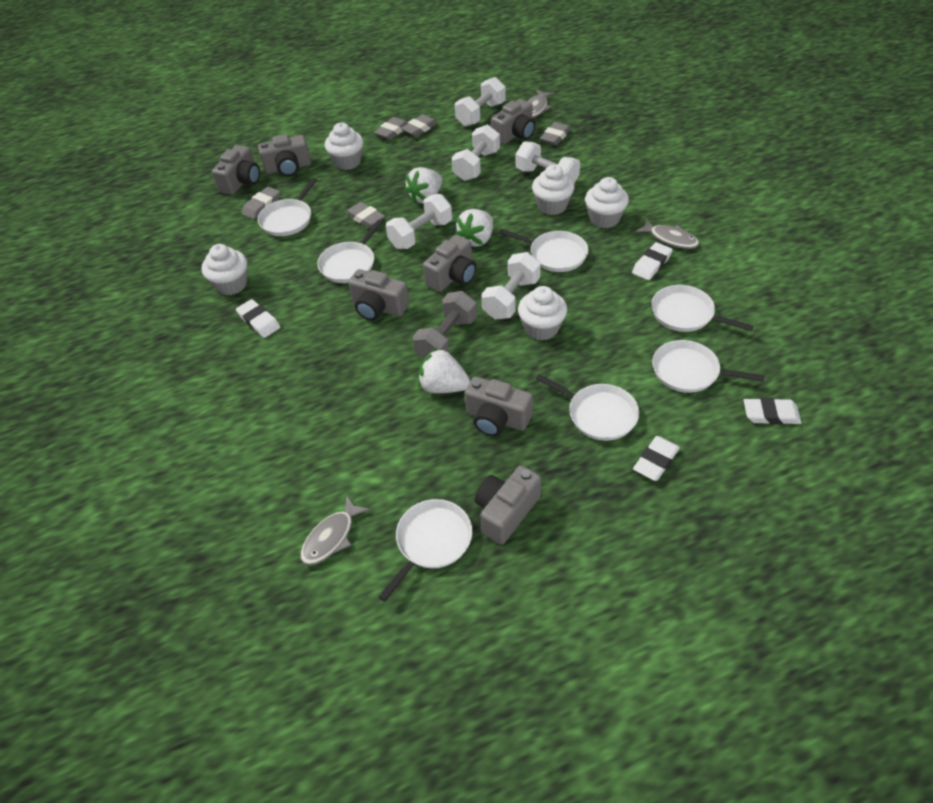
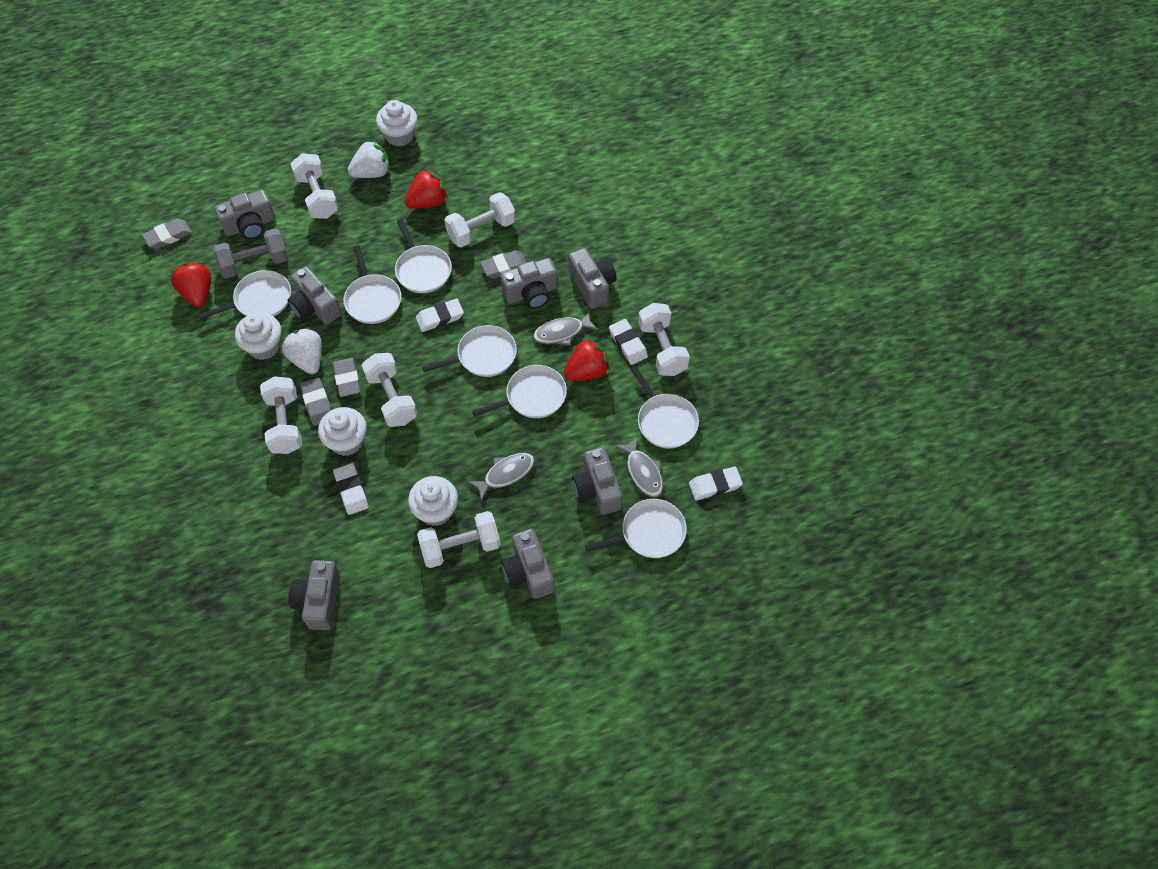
grey eraser: [242,186,280,219] [345,202,385,228] [374,117,408,140] [401,114,438,137] [540,122,571,145] = 5 -> [142,219,192,249] [300,377,331,426] [333,358,361,397] [480,250,527,279] = 4
red strawberry: none = 0 -> [170,262,211,307] [405,169,448,209] [564,338,610,381] = 3
white cupcake: [202,244,247,295] [325,123,363,170] [518,286,567,341] [532,165,575,215] [585,177,629,228] = 5 -> [235,313,281,360] [318,407,367,456] [376,100,418,147] [408,476,458,526] = 4
white dumbbell: [386,194,452,249] [452,124,500,181] [455,77,506,127] [481,252,541,319] [516,141,580,183] = 5 -> [260,376,302,454] [290,153,339,219] [362,353,418,427] [417,511,501,568] [444,192,516,247] [638,303,690,376] = 6
white strawberry: [405,167,442,204] [418,348,470,393] [455,209,493,247] = 3 -> [281,327,322,374] [348,139,390,178] = 2

